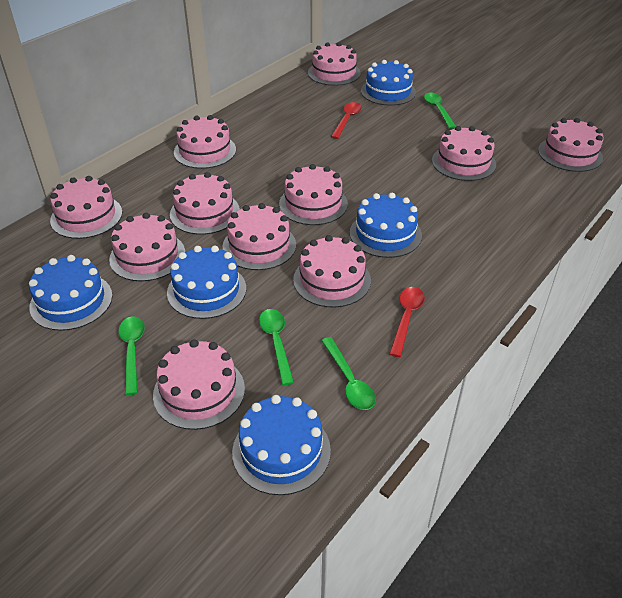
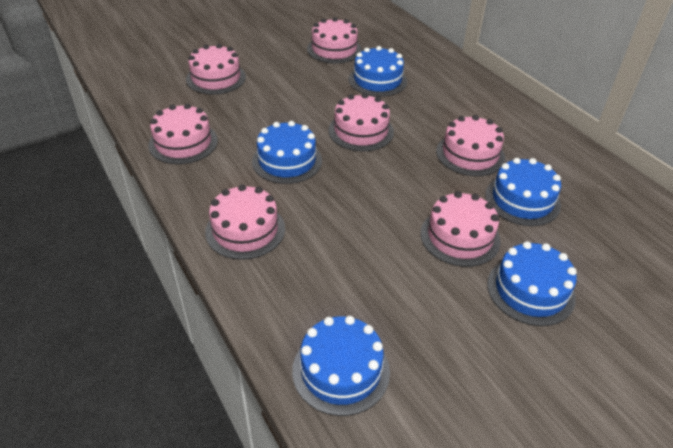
green spoon: [118,316,145,395] [259,309,294,385] [321,337,376,410] [424,92,456,129] = 4 -> none = 0
pink cake: [50,176,122,239] [109,213,185,281] [153,339,245,430] [170,172,240,235] [174,115,236,169] [223,203,296,270] [279,164,348,225] [293,235,371,308] [308,42,361,86] [432,126,496,181] [538,118,604,172] = 11 -> [148,104,218,164] [186,44,246,94] [205,184,285,260] [307,17,362,63] [328,93,394,151] [420,191,501,267] [436,115,505,176] = 7
red spoon: [331,102,362,139] [389,287,425,357] = 2 -> none = 0

